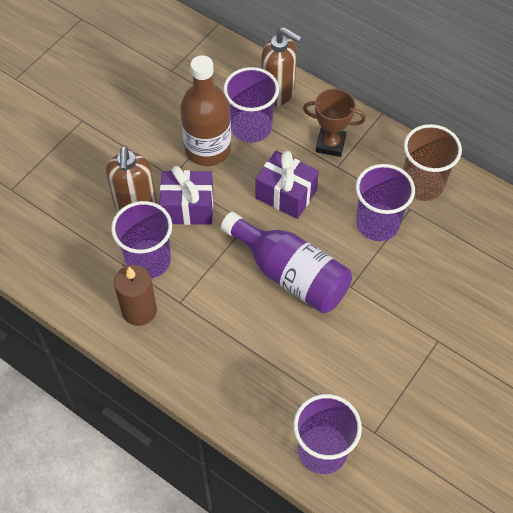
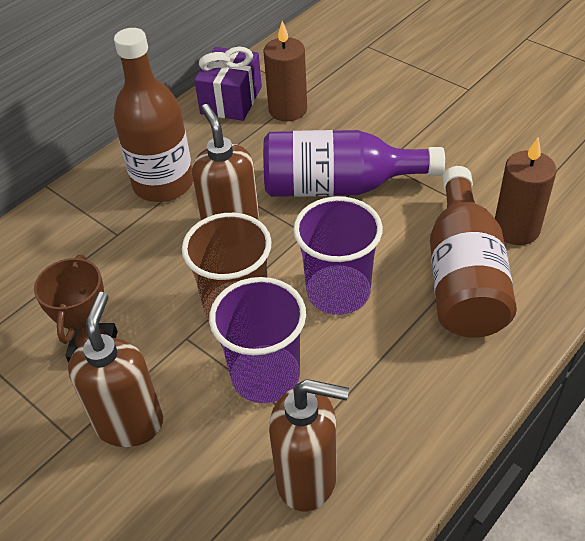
brown bottle: [180,55,231,166] = 1 -> [114,28,193,202] [430,166,517,338] = 2
brown candle: [114,265,157,326] = 1 -> [263,21,307,121] [495,137,557,245] = 2
brown soap dispenser: [106,146,157,212] [261,27,302,106] = 2 -> [68,292,163,447] [192,104,260,221] [269,379,349,511] = 3
purple cup: [111,201,172,279] [223,67,279,143] [293,394,362,474] [356,164,415,241] = 4 -> [209,277,306,403] [293,196,383,315] = 2
purple gift: [159,166,213,225] [256,150,319,219] = 2 -> [194,47,262,121] = 1

